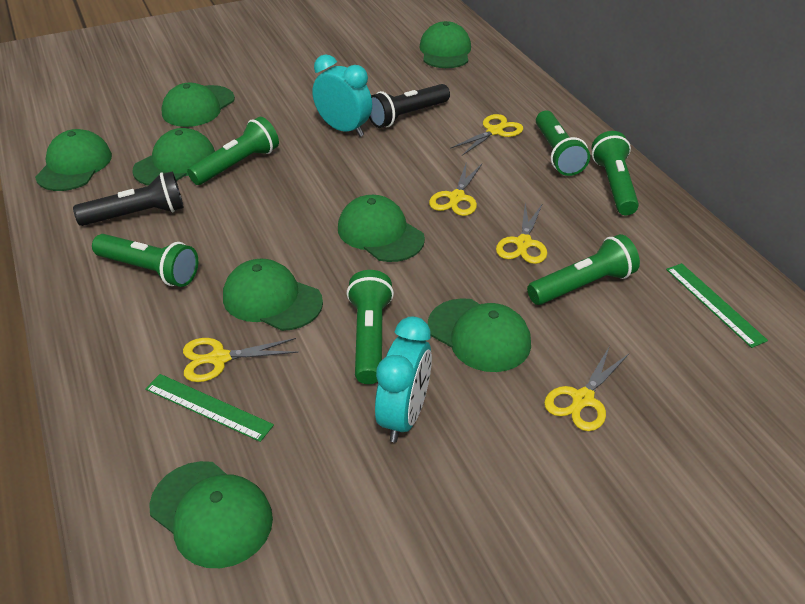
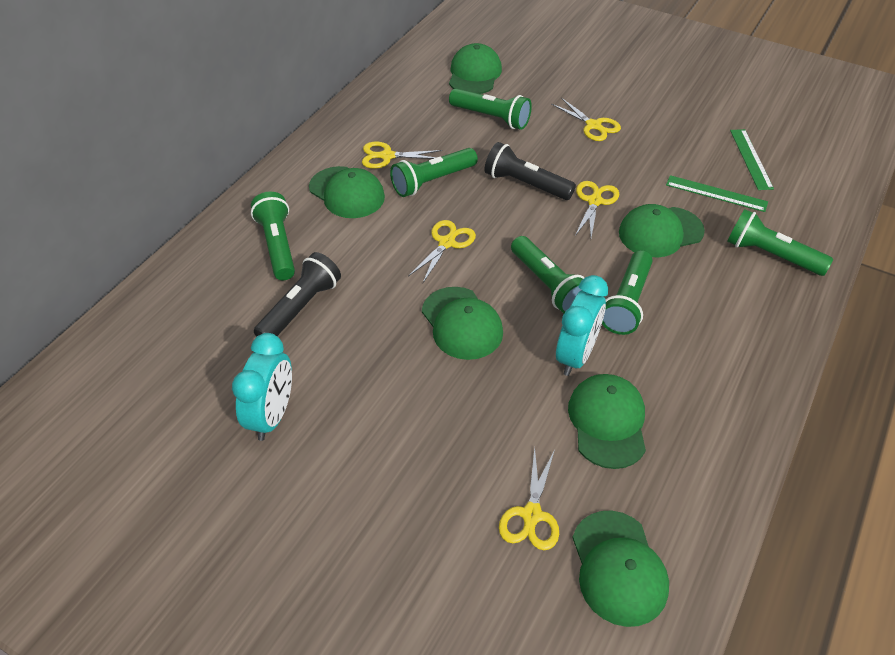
green cap: [35,129,112,191] [133,128,215,186] [149,461,273,568] [161,83,235,127] [223,259,323,331] [338,195,425,262] [420,21,471,68] [428,298,531,372] = 8 -> [309,166,385,218] [422,287,503,360] [449,43,502,94] [568,374,646,469] [572,511,669,627] [619,204,705,257] = 6

